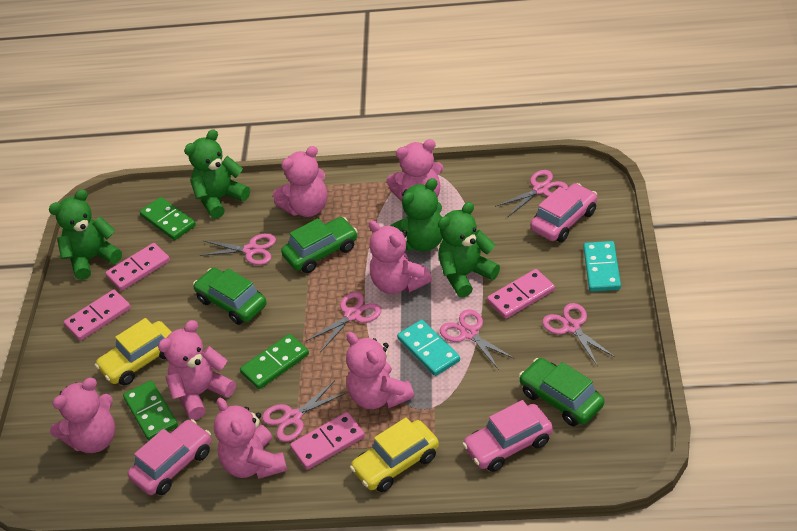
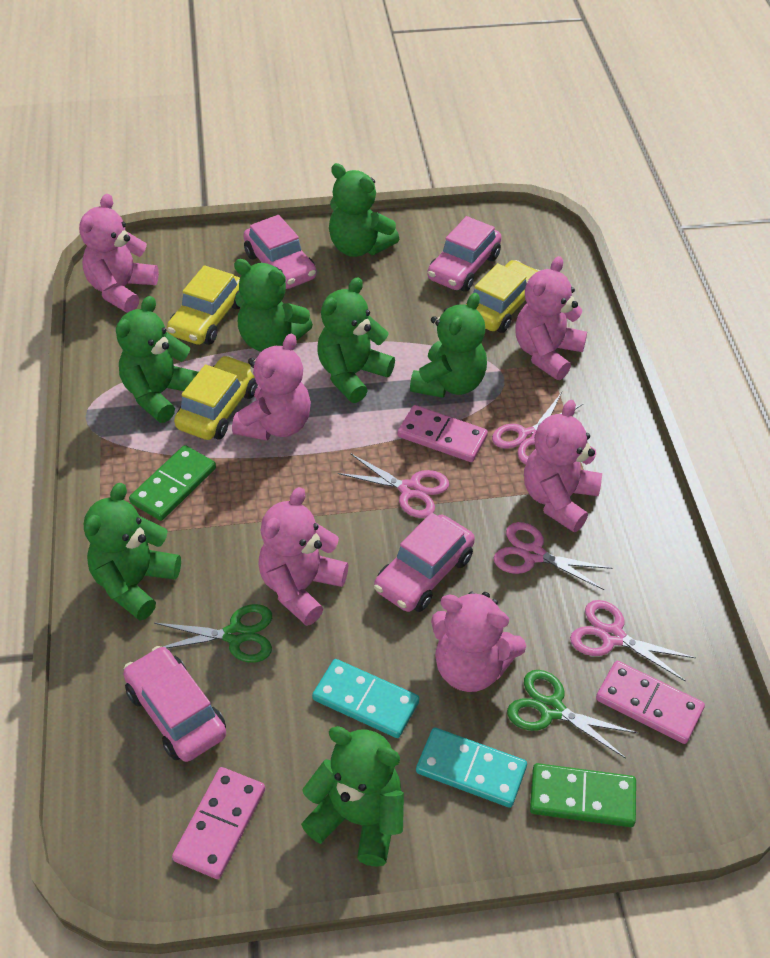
green car: [193,268,266,325] [281,217,358,273] [519,358,604,426] = 3 -> none = 0
green domino: [123,380,178,441] [140,197,196,240] [240,334,309,389] = 3 -> [129,445,216,521] [530,763,636,827] = 2
green scissors: none = 0 -> [154,604,272,663] [507,670,638,759] = 2
green teddy bear: [49,189,122,280] [184,129,250,219] [390,178,443,252] [438,202,500,298] = 4 -> [84,483,181,621] [116,296,199,423] [234,259,313,352] [301,726,404,867] [317,277,395,403] [329,163,399,257] [410,293,487,398] = 7
pink car: [128,419,211,495] [462,400,553,472] [530,183,597,242] = 3 -> [123,646,226,762] [243,215,317,289] [374,513,475,612] [427,216,502,292] = 4
pink domino: [64,289,131,341] [105,243,170,291] [290,412,365,470] [487,269,555,319] = 4 -> [172,767,265,879] [398,405,488,462] [596,661,705,744] = 3
pink scissors: [199,234,276,265] [262,380,347,442] [306,292,382,352] [440,309,515,370] [495,170,568,218] [542,303,615,367] = 6 -> [338,453,449,518] [492,392,584,464] [494,522,613,590] [570,600,696,681] = 4
pink teddy bear: [50,378,115,453] [158,320,236,420] [214,398,287,479] [273,146,327,217] [346,332,414,409] [369,220,432,294] [386,139,443,202] = 7 -> [79,194,159,313] [232,334,311,440] [258,487,348,626] [431,592,526,692] [515,256,587,380] [524,400,602,532] = 6
yellow car: [95,318,171,386] [350,417,439,492] = 2 -> [167,265,240,345] [174,355,258,440] [466,260,540,333] = 3

